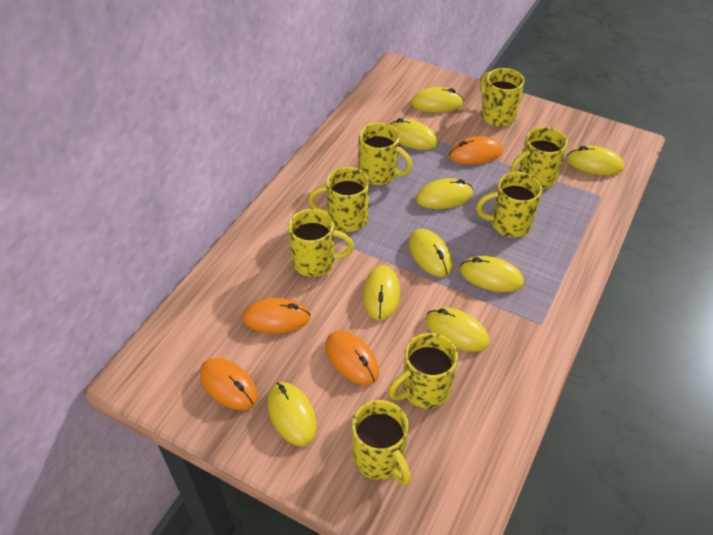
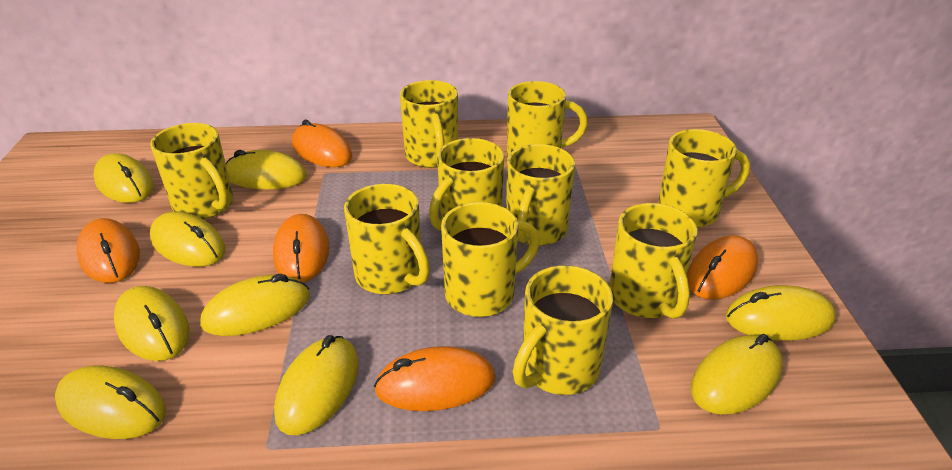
orange mouse: [200,358,258,410] [242,298,311,334] [326,331,379,385] [449,136,503,165] = 4 -> [76,218,140,283] [273,214,329,282] [292,119,352,167] [374,346,495,411] [687,235,758,299] = 5
yellow mug: [288,209,354,277] [308,167,369,232] [352,400,411,485] [359,123,413,185] [388,333,458,409] [476,172,542,237] [480,68,525,127] [510,127,568,189] = 8 -> [150,123,233,219] [344,184,430,294] [400,80,458,168] [429,138,504,231] [441,202,540,317] [506,144,575,246] [507,81,588,156] [513,265,613,395] [609,203,697,319] [658,129,750,228] = 10

